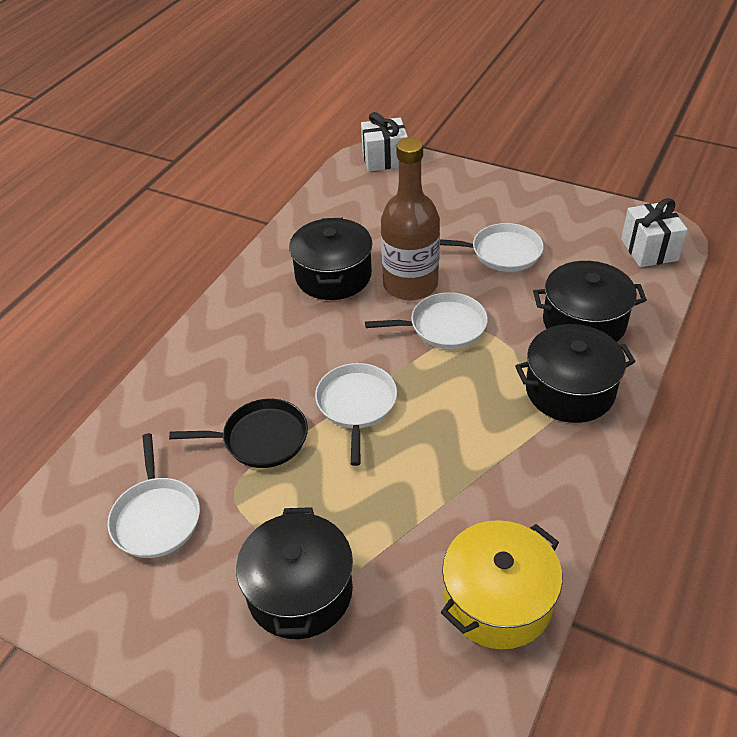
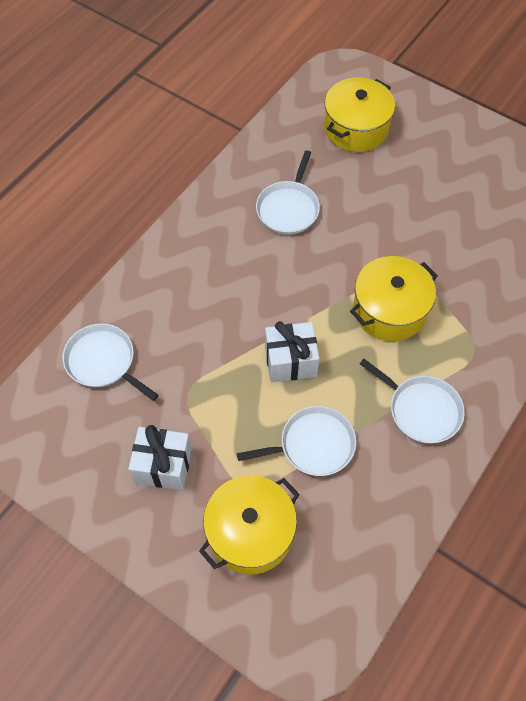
black pan: [169,399,308,468] = 1 -> none = 0
black pot: [236,507,353,639] [289,218,372,300] [515,324,636,423] [533,261,647,342] = 4 -> none = 0
brown bottle: [381,137,440,300] = 1 -> none = 0
yellow pot: [441,520,563,649] = 1 -> [199,475,300,575] [324,78,395,152] [350,256,438,341] = 3

